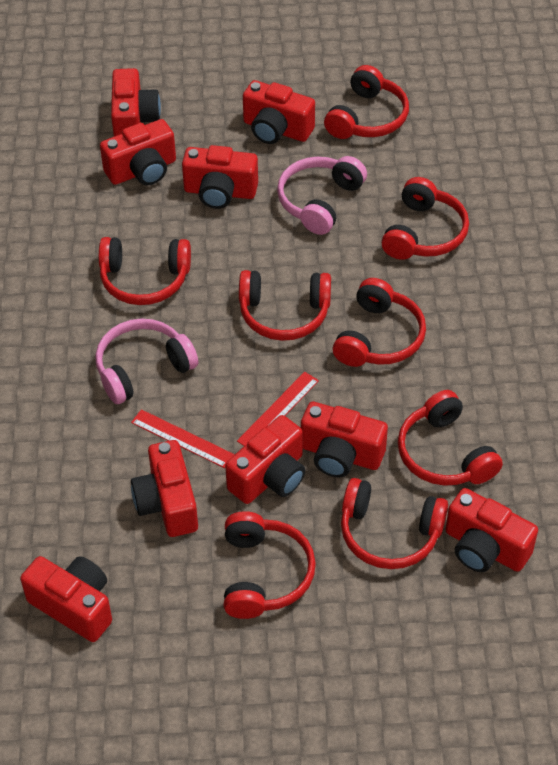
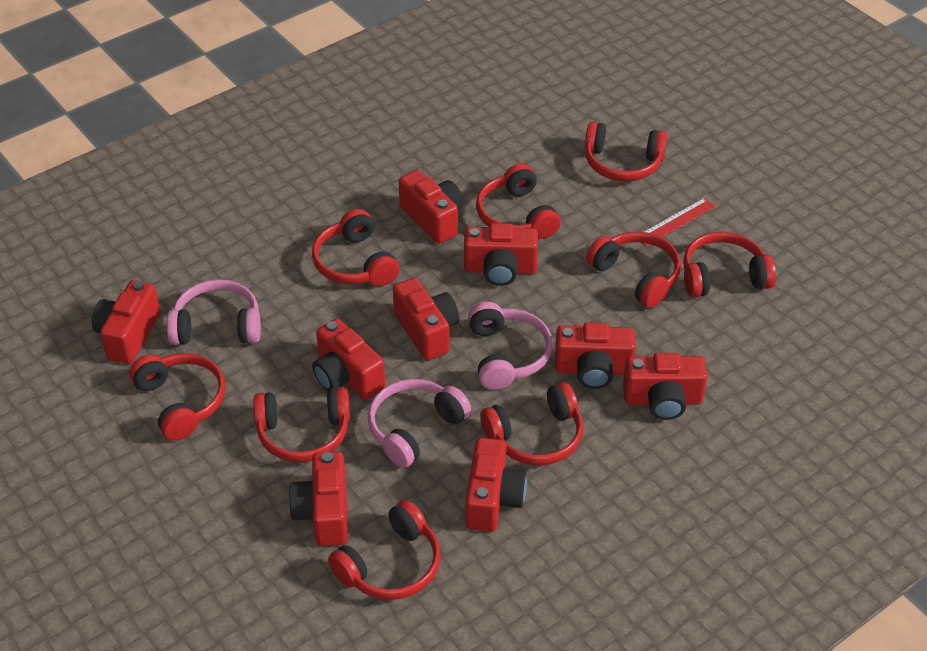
pink headphones: [95,318,198,404] [277,156,367,235] = 2 -> [167,279,261,345] [368,379,471,468] [468,302,553,389] = 3
red headphones: [99,237,191,305] [224,511,316,619] [239,270,331,341] [324,65,409,139] [333,278,426,367] [341,478,448,569] [381,177,469,260] [398,390,503,486] = 8 -> [129,353,225,441] [253,387,350,462] [312,209,399,286] [328,500,441,600] [476,164,561,239] [480,382,583,465] [585,122,667,181] [586,232,681,308] [683,232,776,297] = 9
red ruler: [131,409,234,468] [237,372,319,446] = 2 -> [642,198,715,247] = 1

